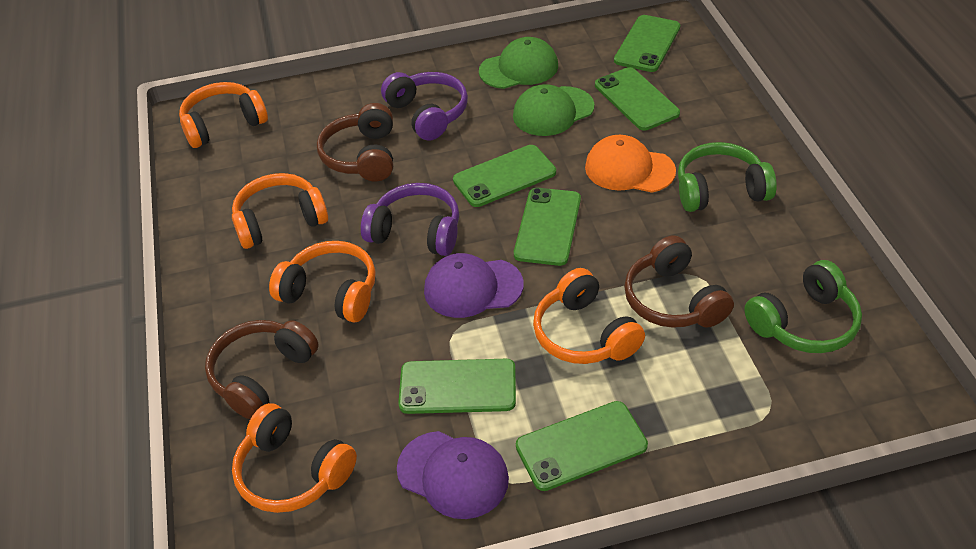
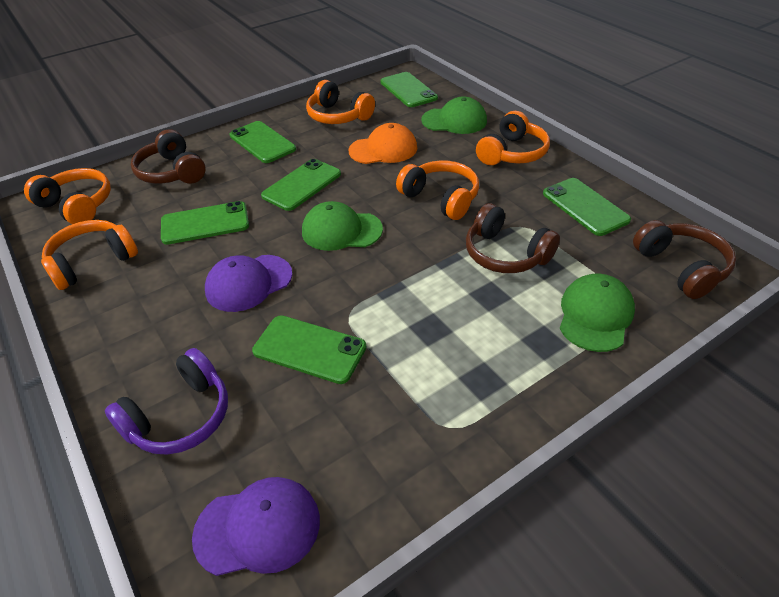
green cap: [479,37,558,89] [513,84,594,136] = 2 -> [302,201,383,251] [421,96,487,134] [559,274,635,352] = 3
green headphones: [678,142,777,212] [744,260,862,353] = 2 -> none = 0
purple headphones: [361,183,459,256] [381,72,468,141] = 2 -> [105,348,228,455] = 1

